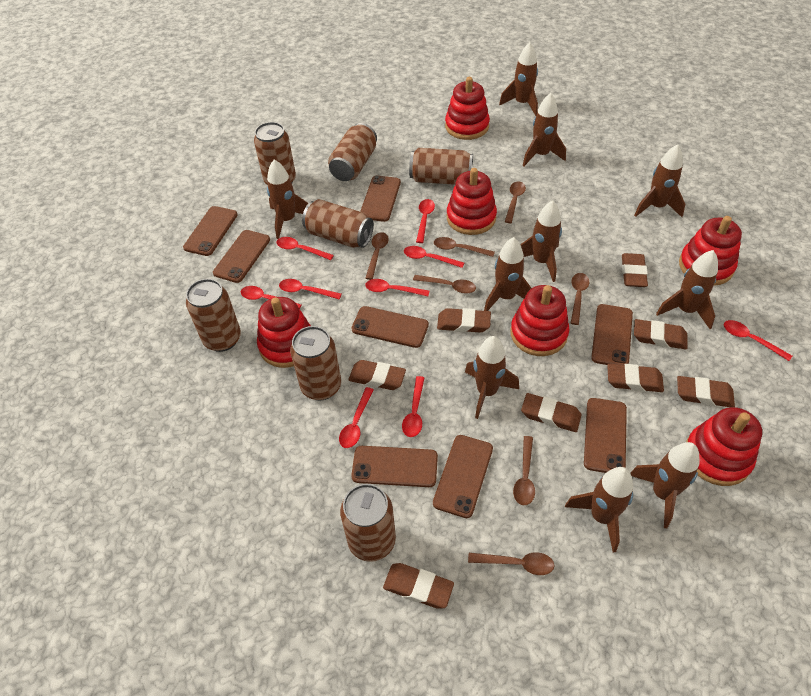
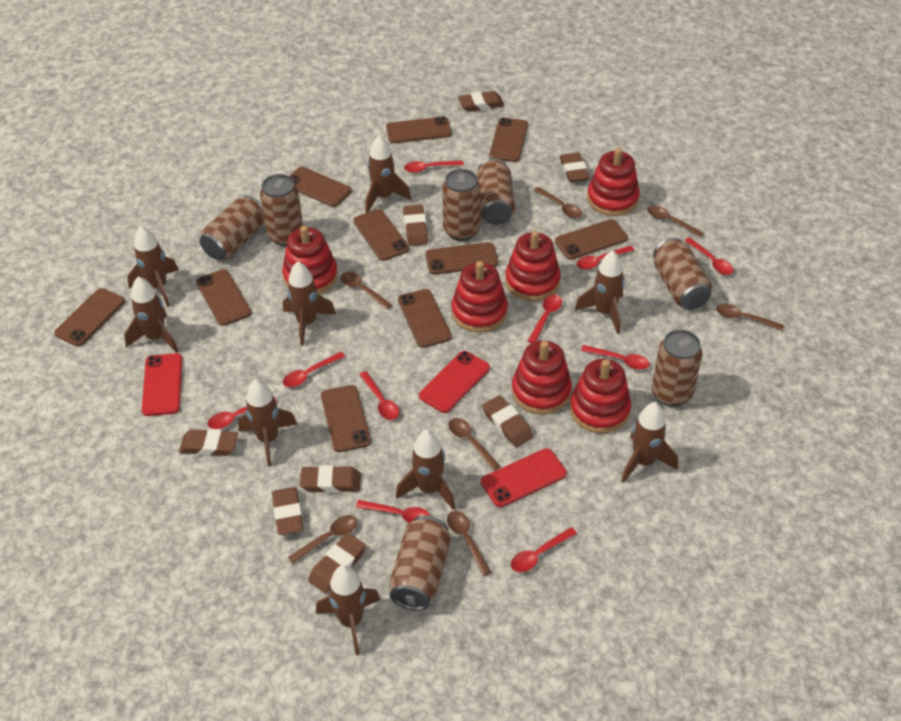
brown phone: [183,206,238,256] [213,230,270,283] [351,306,429,348] [351,446,438,487] [360,175,401,222] [433,435,493,518] [584,398,627,473] [591,304,633,365] = 8 -> [54,288,125,346] [196,269,251,326] [289,167,352,207] [321,385,371,452] [353,209,409,261] [386,116,451,143] [398,289,452,348] [425,242,498,275] [489,118,528,162] [555,219,628,260] = 10
brown rocket: [267,160,308,239] [465,336,519,419] [484,237,531,311] [499,42,538,116] [520,200,562,282] [523,93,566,166] [565,467,633,553] [630,442,699,528] [634,144,685,217] [656,250,718,329] = 10 -> [124,276,179,353] [127,226,178,307] [238,379,297,467] [283,261,336,346] [316,565,381,655] [365,135,411,213] [396,430,455,510] [575,251,625,334] [621,402,678,483] = 9
red phone: none = 0 -> [142,353,183,416] [419,351,490,413] [481,448,567,507] = 3
red spoon: [241,286,302,309] [277,237,334,260] [279,279,342,300] [339,387,374,448] [365,279,429,296] [402,376,424,437] [404,246,464,268] [416,199,435,243] [724,320,792,361] = 9 -> [208,397,277,429] [283,352,345,387] [356,500,430,523] [359,371,399,420] [404,160,464,173] [511,527,577,572] [528,294,562,343] [576,246,634,270] [581,345,650,370] [684,237,734,275] = 10

